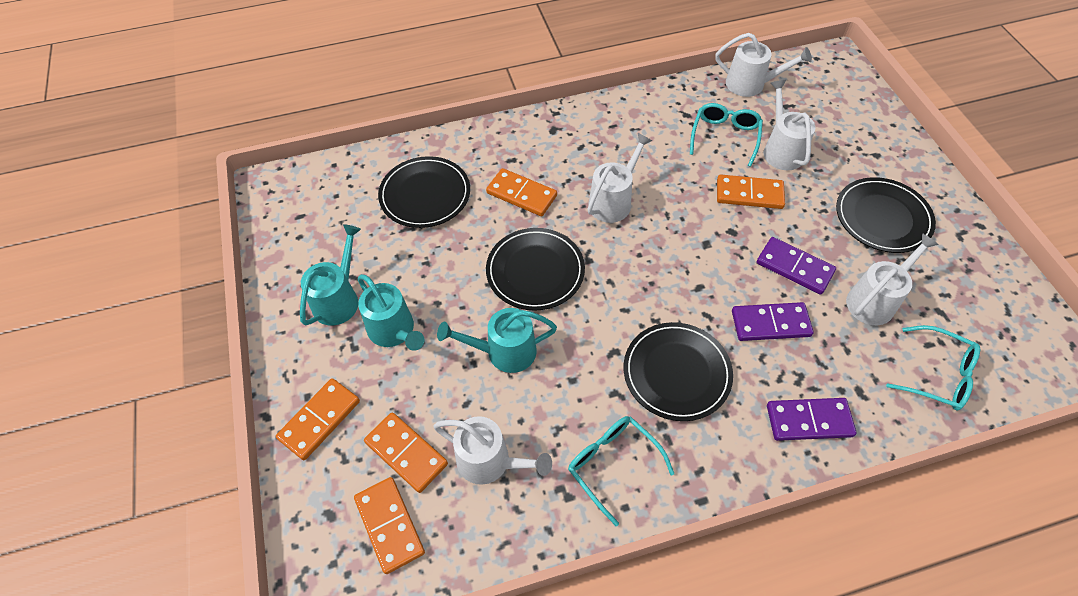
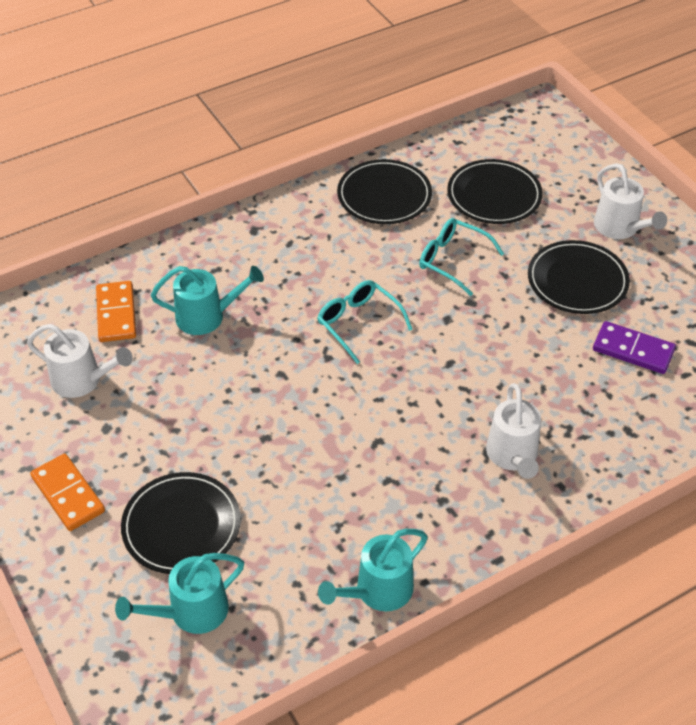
orange domino: [276,378,360,460] [354,477,425,574] [364,412,448,493] [486,168,557,216] [717,175,785,209] = 5 -> [30,454,105,531] [96,281,136,342] = 2
purple domino: [732,302,814,341] [757,237,836,295] [767,398,857,441] = 3 -> [593,321,676,374] = 1
turquoise glasses: [568,416,674,526] [690,103,763,167] [886,325,980,411] = 3 -> [317,280,413,364] [419,218,504,296] = 2
white watering can: [433,416,552,485] [588,133,652,223] [715,33,812,97] [764,80,815,170] [846,233,939,325] = 5 -> [27,324,133,398] [486,383,541,479] [594,163,667,239] = 3

